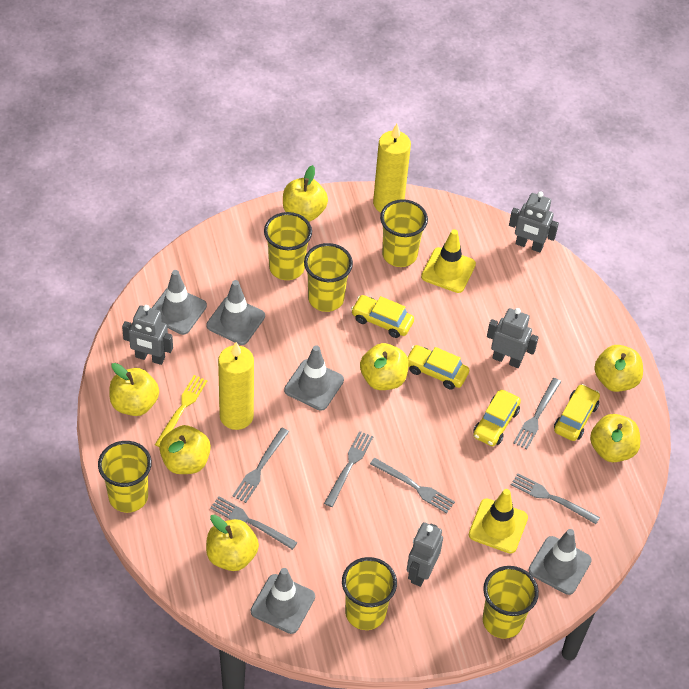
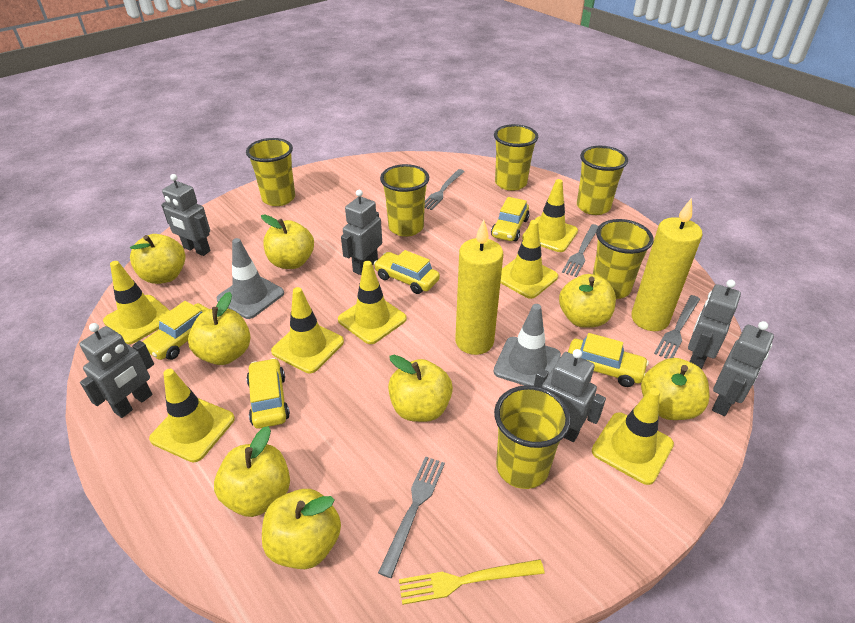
grey fork: [210,496,298,550] [232,428,289,503] [324,431,373,507] [370,458,455,513] [511,473,600,524] [513,378,561,450] = 6 -> [378,457,445,578] [425,169,465,210] [562,224,599,277] [654,295,700,359] = 4
grey robot: [122,305,173,365] [407,522,443,587] [487,308,539,368] [509,191,559,253] = 4 -> [79,323,154,418] [161,174,210,256] [341,190,382,275] [534,349,606,442] [688,280,741,369] [712,321,774,416] = 6
grey traffic cone: [152,270,207,335] [207,280,265,345] [251,568,315,634] [284,345,344,411] [528,529,592,595] = 5 -> [217,238,284,319] [493,304,561,386] = 2
yellow apple: [109,363,159,416] [159,425,211,474] [206,515,259,571] [283,165,328,222] [360,343,409,390] [590,414,640,462] [594,345,643,392] = 7 -> [130,234,185,284] [188,292,251,365] [214,426,290,517] [261,215,314,269] [262,489,341,569] [388,355,453,422] [559,274,616,328] [641,358,710,420] = 8
yellow car: [351,295,414,338] [407,345,469,390] [473,390,521,446] [554,384,600,441] = 4 -> [142,301,209,360] [246,358,290,429] [374,250,440,294] [491,197,529,241] [568,333,649,387] = 5
yellow traffic cone: [421,229,476,293] [469,489,528,553] = 2 -> [103,261,170,344] [149,369,235,462] [271,287,344,373] [338,261,407,344] [500,220,558,299] [522,179,578,252] [592,388,674,485] = 7

